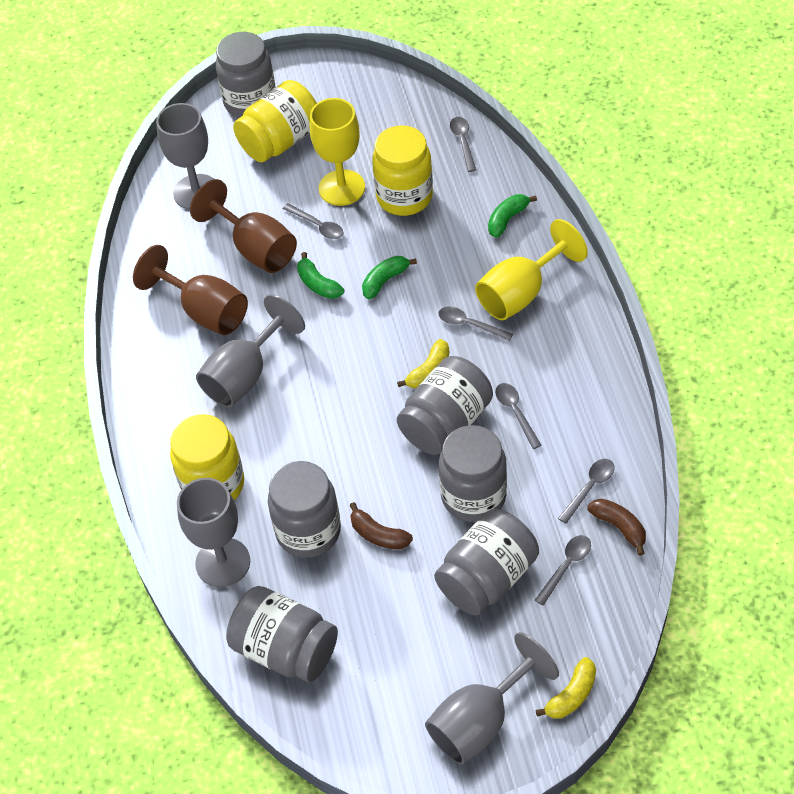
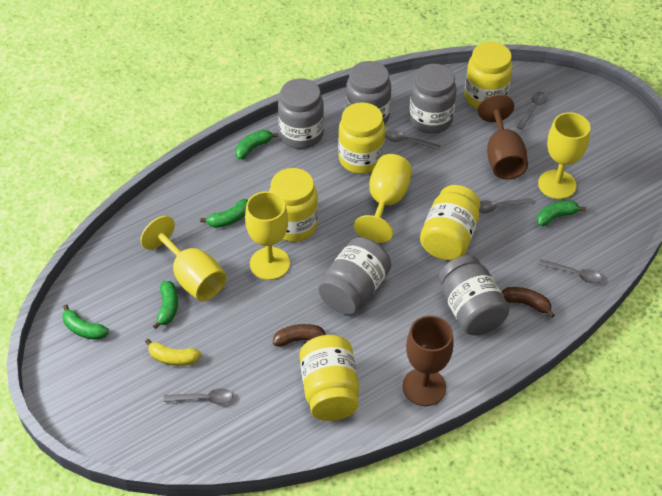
green banana: [297,252,344,299] [362,256,417,299] [488,194,537,238] = 3 -> [62,305,109,340] [153,281,178,329] [200,199,248,228] [235,130,278,160] [536,200,586,226] = 5
grey goblet: [156,103,214,210] [177,478,250,587] [196,294,305,407] [425,632,559,765] = 4 -> none = 0
grey jar: [216,32,275,118] [226,586,338,682] [268,461,341,558] [397,356,493,455] [434,509,539,616] [439,425,507,522] = 6 -> [278,78,324,149] [318,237,391,315] [346,61,391,125] [409,64,457,134] [439,255,509,335] = 5
grey spoon: [283,203,343,239] [438,306,513,341] [450,117,476,172] [495,383,542,449] [535,535,591,606] [558,459,614,524] = 6 -> [164,388,233,405] [385,130,441,150] [479,198,533,213] [517,92,548,130] [538,259,602,284] = 5
yellow banana: [397,339,449,388] [535,657,596,718] = 2 -> [145,339,202,366] = 1
yellow goblet: [310,98,365,206] [475,219,588,320] = 2 -> [140,216,227,301] [245,191,290,280] [354,154,412,243] [538,112,590,199] = 4
yellow jar: [170,414,244,500] [233,80,317,162] [372,125,433,216] = 3 -> [269,168,318,242] [300,335,359,421] [338,102,385,174] [420,185,480,260] [464,42,513,109] = 5

